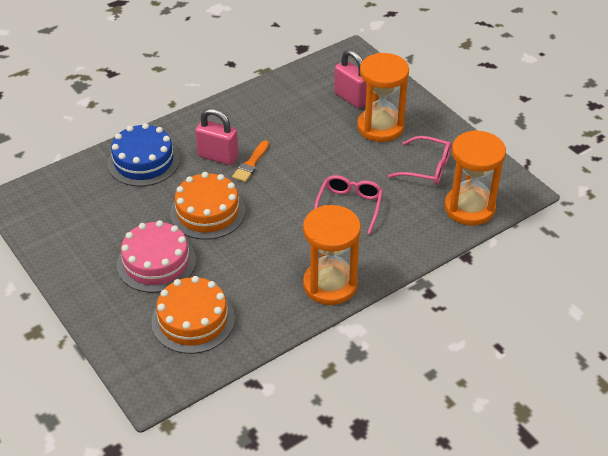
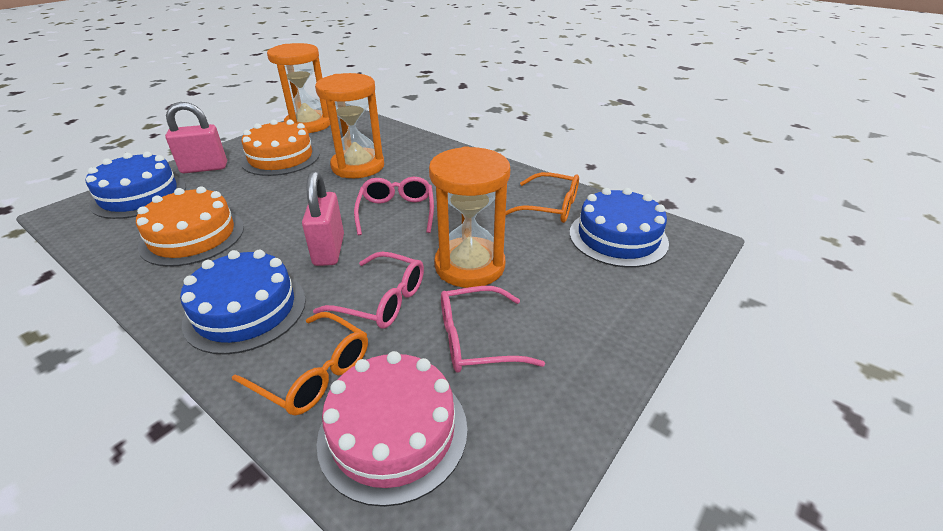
blue cake: [108,123,180,186] = 1 -> [86,151,186,219] [180,250,306,355] [570,188,669,268] = 3
orange brush: [232,140,269,182] = 1 -> none = 0
orange glasses: none = 0 -> [232,312,368,415] [505,172,579,223] = 2
pink glasses: [314,175,383,234] [388,136,451,185] = 2 -> [313,252,424,329] [354,177,434,235] [441,286,545,373] = 3

